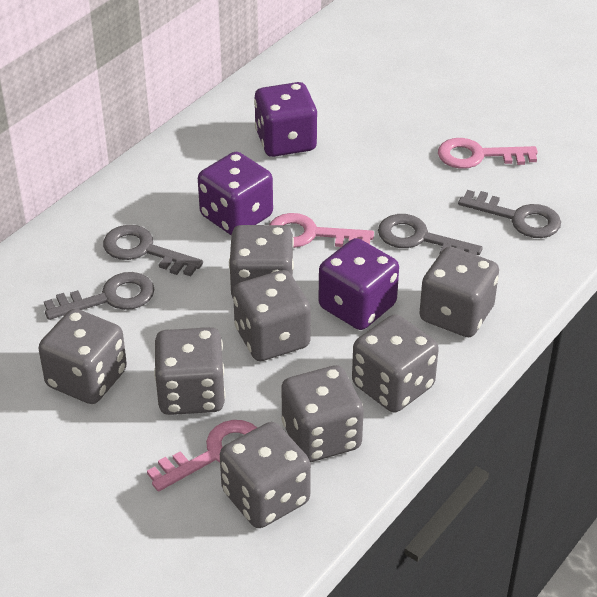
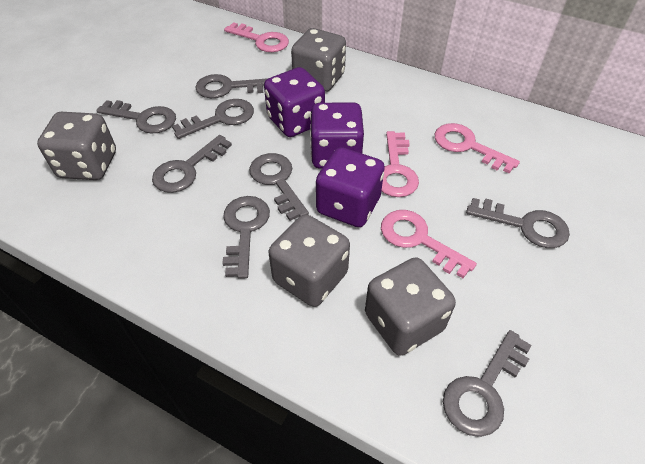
grey dice: [38,309,127,404] [154,327,226,415] [220,422,311,528] [229,225,294,298] [233,270,311,361] [281,365,364,462] [352,314,439,412] [419,247,499,337] = 8 -> [37,112,116,180] [268,214,350,307] [291,28,346,92] [365,257,456,356] = 4
grey key: [44,272,155,320] [103,225,203,276] [378,214,483,255] [458,190,561,238] = 4 -> [96,100,176,134] [152,135,232,193] [172,99,254,139] [195,74,268,98] [222,196,270,279] [249,153,309,221] [443,330,532,437] [466,198,570,248] = 8
pink key: [147,420,257,491] [269,213,374,248] [438,138,538,169] = 3 -> [224,22,289,52] [381,131,419,197] [381,210,477,278] [435,123,520,173] = 4

